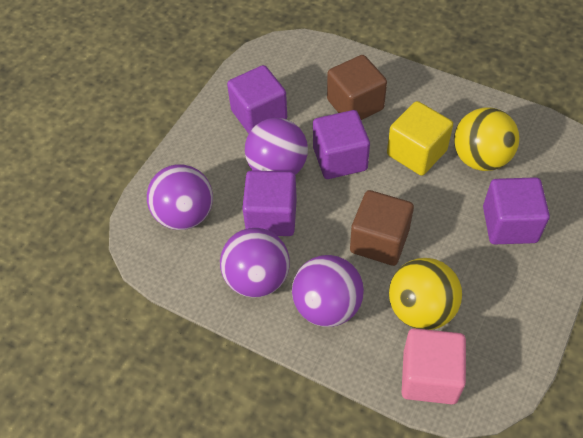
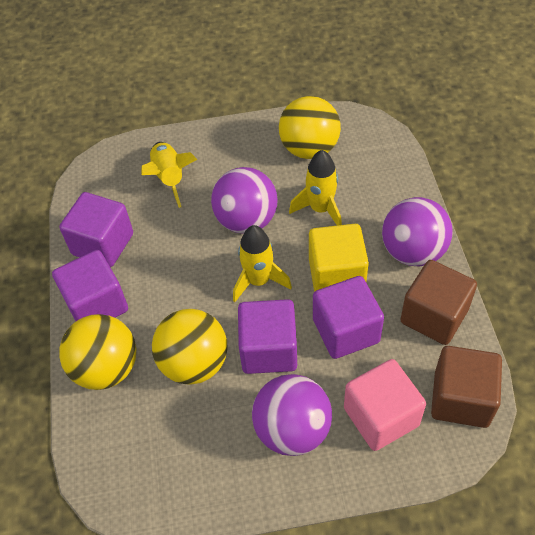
purple ball: [147,164,213,230] [220,228,290,298] [245,118,308,175] [292,255,364,327] = 4 -> [211,167,278,234] [252,374,332,456] [382,197,453,266] = 3
yellow ball: [389,258,462,330] [454,107,519,171] = 2 -> [59,314,136,390] [152,309,227,385] [279,96,341,159] = 3
yellow rocket: none = 0 -> [141,142,198,208] [233,225,292,302] [289,150,342,225] = 3

